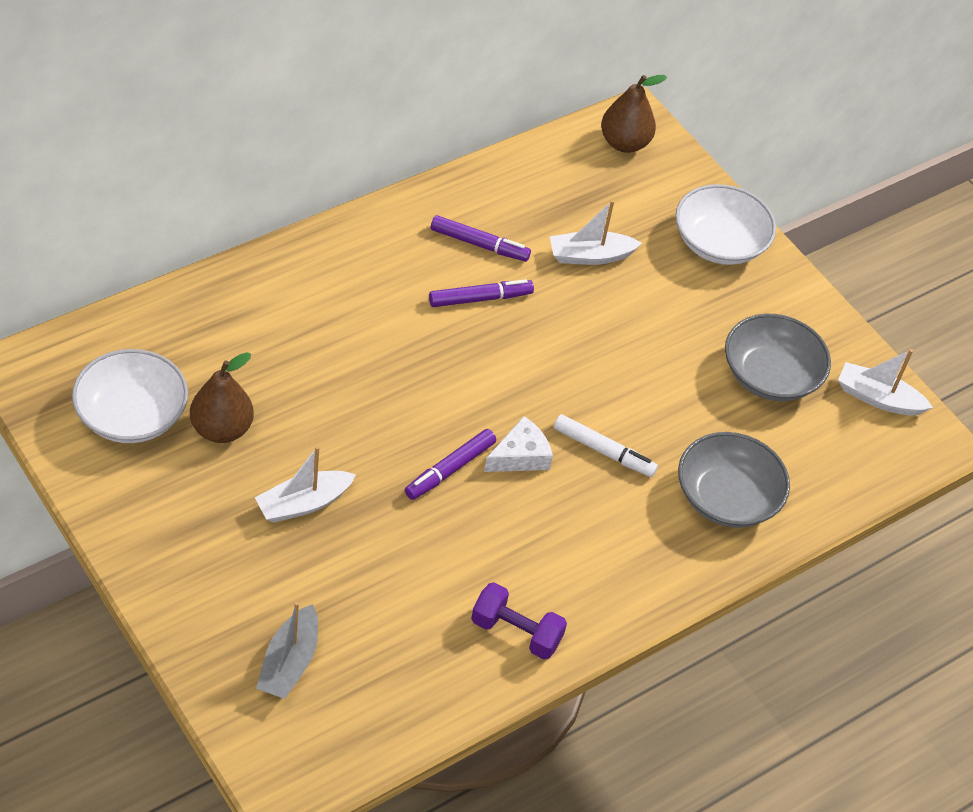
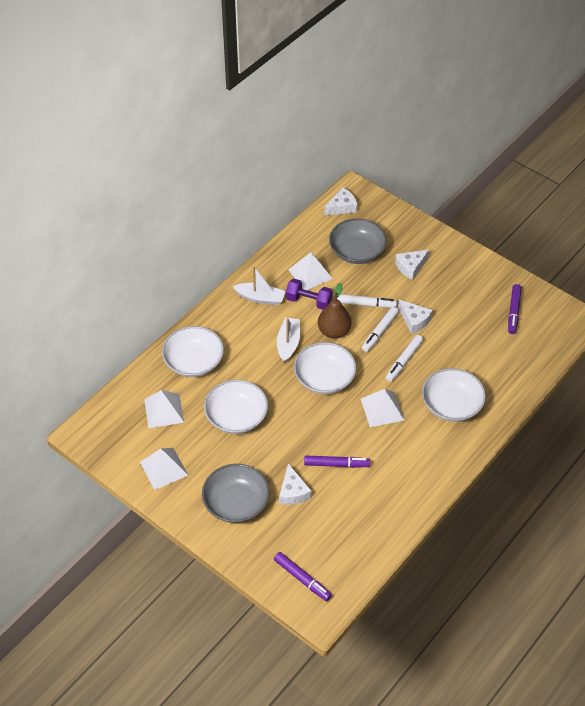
brown pear: [190,352,254,443] [601,75,667,153] = 2 -> [318,283,351,338] = 1
grey boat: [256,602,318,699] = 1 -> none = 0
white boat: [255,446,356,523] [550,200,642,265] [838,349,933,415] = 3 -> [232,266,286,305] [277,317,300,363] = 2
white bowl: [72,349,188,443] [675,184,776,265] = 2 -> [162,326,224,377] [204,380,268,434] [294,342,357,394] [422,368,486,422] = 4
white cheese: [484,416,553,472] = 1 -> [279,463,312,505] [324,187,358,215] [395,250,429,280] [398,300,433,334] = 4
white marker: [554,414,658,477] = 1 -> [337,294,397,308] [362,306,399,352] [386,335,423,382] = 3
white pyramid: none = 0 -> [140,448,188,490] [144,390,184,428] [288,252,333,290] [361,389,404,427] = 4

